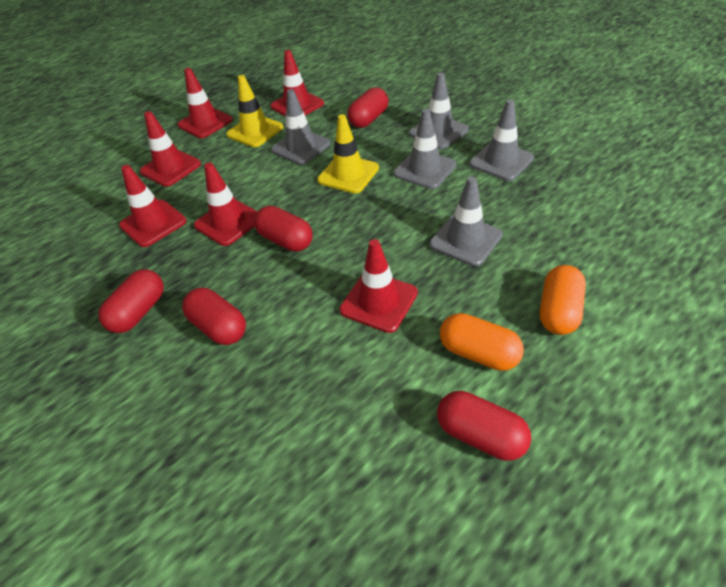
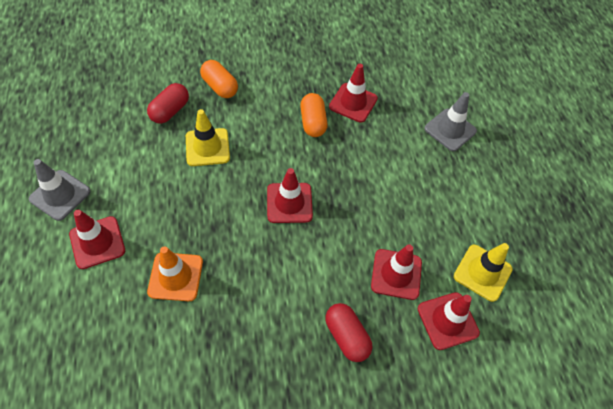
grey traffic cone: [271,89,331,165] [394,109,456,189] [409,72,469,149] [430,176,503,266] [470,99,534,181] = 5 -> [29,159,91,221] [424,92,477,151] = 2
orange traffic cone: none = 0 -> [147,246,203,301] = 1
red capsule: [98,269,164,333] [182,288,246,345] [254,206,313,252] [347,87,389,128] [437,391,531,461] = 5 -> [147,83,189,124] [325,303,373,362] = 2
red traffic cone: [119,165,187,247] [140,111,201,187] [178,68,233,138] [194,162,258,246] [270,50,324,116] [340,239,418,333] = 6 -> [69,210,125,269] [267,168,313,223] [329,64,378,123] [371,244,422,300] [418,292,480,350] = 5

